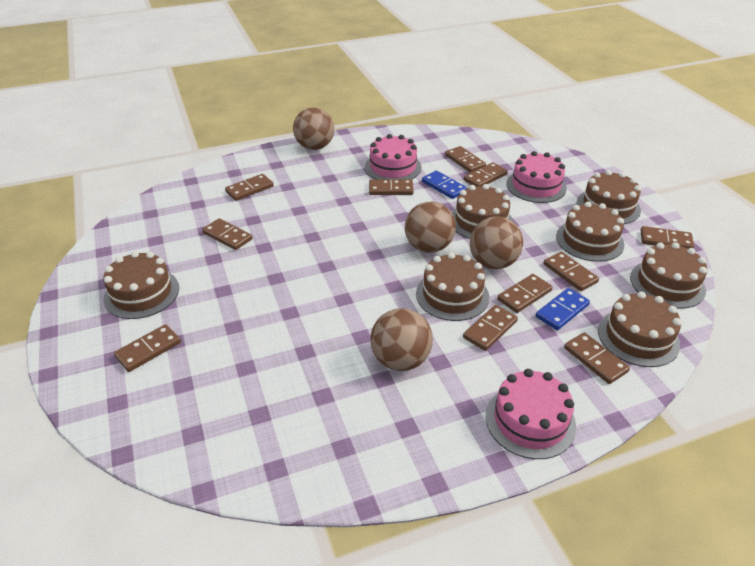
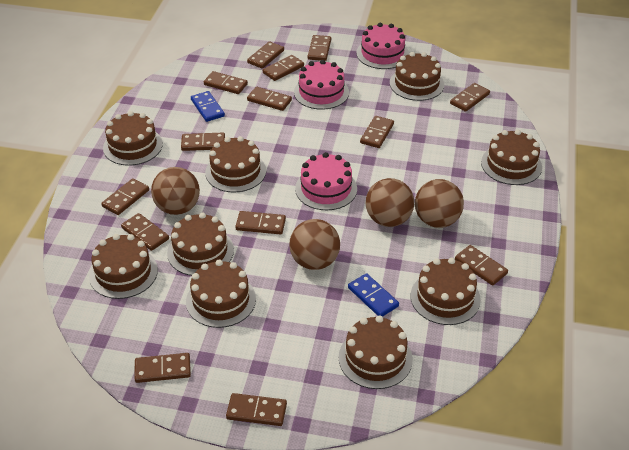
brown cake: [103,251,179,319] [416,252,489,321] [451,184,513,239] [556,202,625,262] [577,170,641,224] [598,291,682,367] [630,242,707,309] = 7 -> [89,234,158,299] [103,111,163,166] [167,212,234,276] [186,260,256,328] [205,136,266,193] [339,315,413,389] [390,52,444,101] [411,258,481,325] [481,130,542,185] = 9
brown domino: [114,324,181,372] [202,218,252,250] [225,174,274,201] [369,179,414,195] [445,146,486,173] [463,305,518,351] [464,162,508,187] [497,274,553,313] [544,252,599,291] [564,332,630,384] [641,226,694,249] = 11 -> [101,178,149,215] [121,213,169,251] [134,353,191,383] [181,133,225,151] [204,71,248,94] [226,393,287,426] [235,211,286,235] [247,41,284,69] [247,87,292,111] [263,55,304,81] [308,35,331,61] [360,116,394,148] [450,83,490,112] [455,245,508,286] = 14

